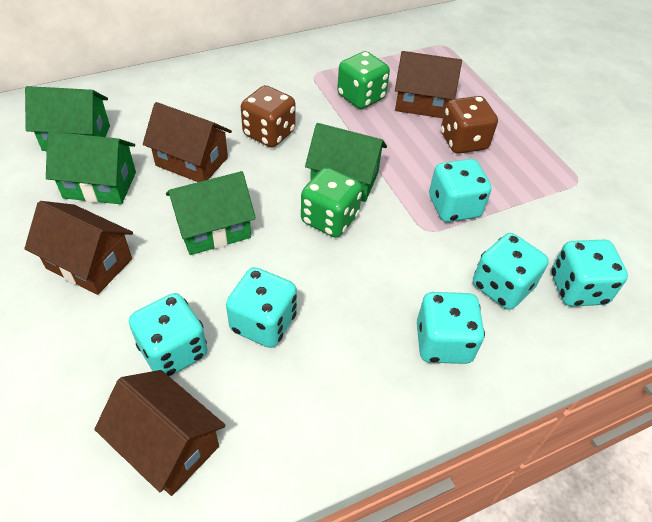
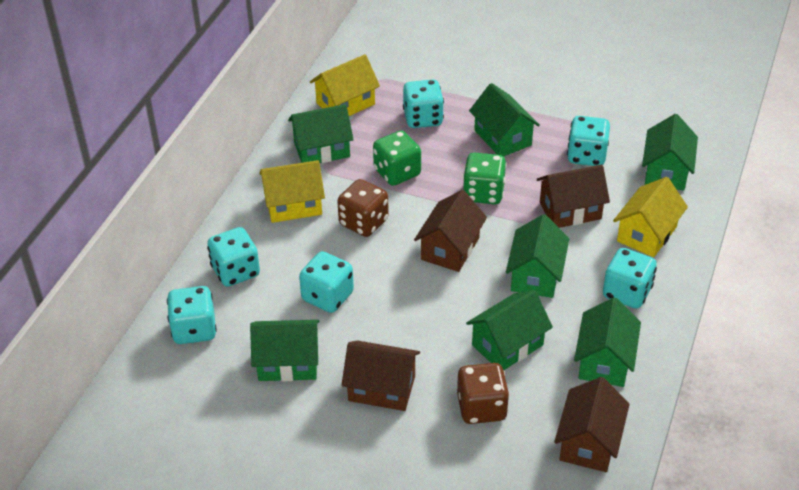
green house: [25,86,110,151] [46,132,136,204] [166,171,256,255] [305,123,387,202] = 4 -> [250,320,319,381] [288,104,354,163] [466,290,553,370] [469,83,540,156] [506,214,570,298] [574,298,641,387] [642,114,698,191] = 7
yellow house: none = 0 -> [259,160,325,223] [310,54,380,116] [613,177,688,257] = 3

